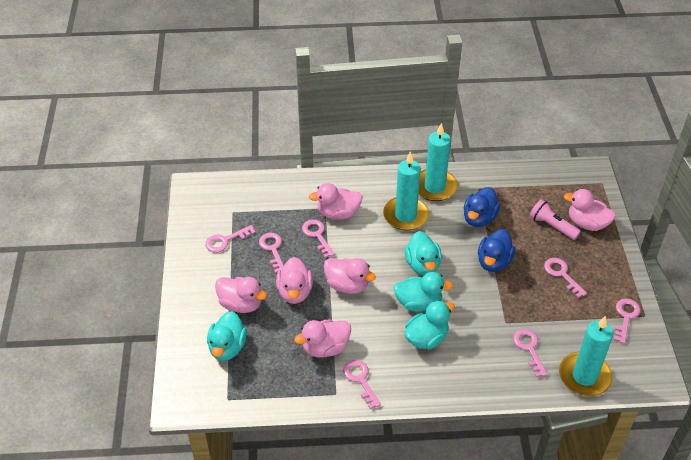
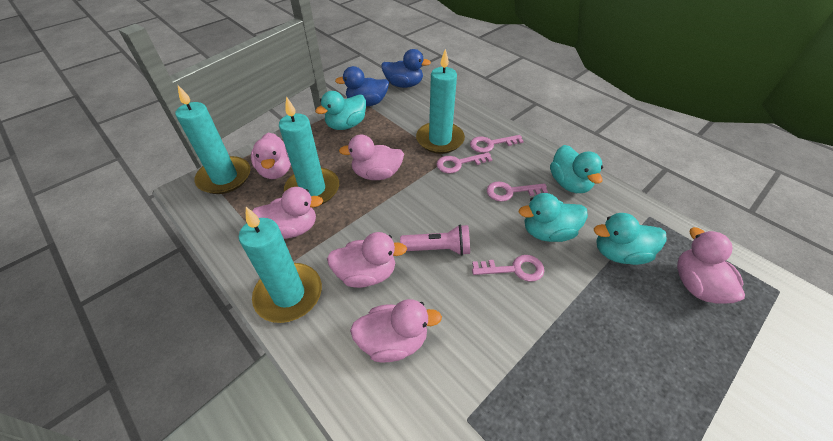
pink key: [205,225,256,253] [259,233,284,273] [302,219,335,258] [343,360,381,409] [513,329,548,377] [544,258,587,298] [614,299,641,344] = 7 -> [436,152,492,173] [470,135,524,153] [472,255,544,282] [486,181,548,202] = 4
turquoise candle: [383,151,429,231] [419,123,458,201] [559,316,613,396] = 3 -> [176,85,250,194] [239,207,322,323] [279,96,339,205] [416,49,465,154] = 4

